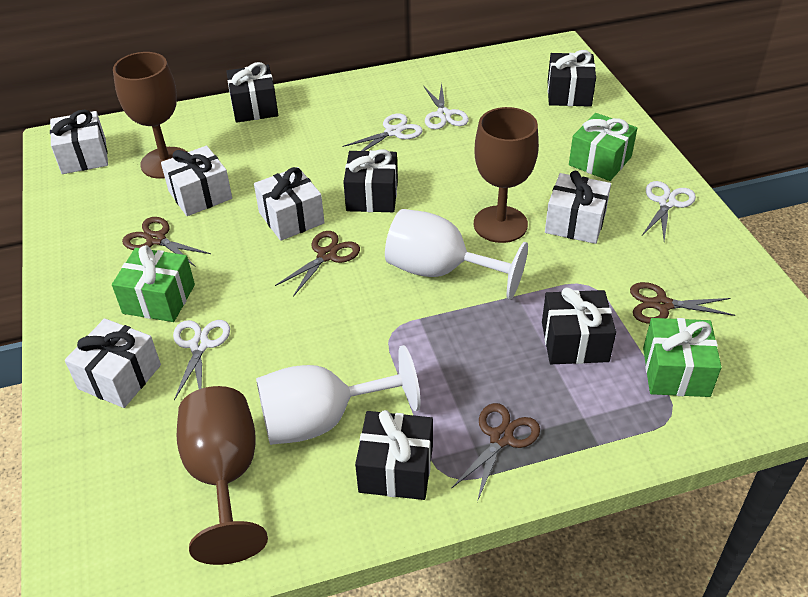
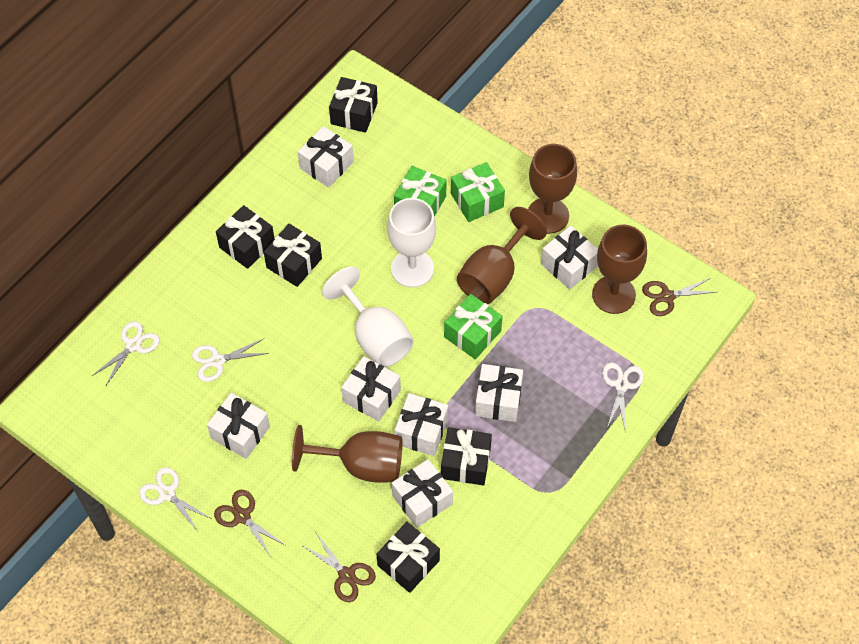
brown goblet: [113,52,187,179] [177,386,268,565] [474,107,539,243] = 3 -> [292,425,402,483] [457,207,547,304] [528,144,577,234] [592,225,647,314] = 4
brown scissors: [122,217,211,267] [275,231,360,297] [451,403,540,502] [630,282,735,324] = 4 -> [214,490,285,557] [303,533,376,602] [642,277,715,316] = 3
white gift: [50,110,108,174] [65,318,161,408] [161,146,232,216] [254,167,325,241] [545,171,611,244] = 5 -> [207,393,270,459] [298,126,354,188] [341,356,401,422] [392,459,453,528] [394,393,448,456] [475,364,523,422] [541,226,598,290] = 7

